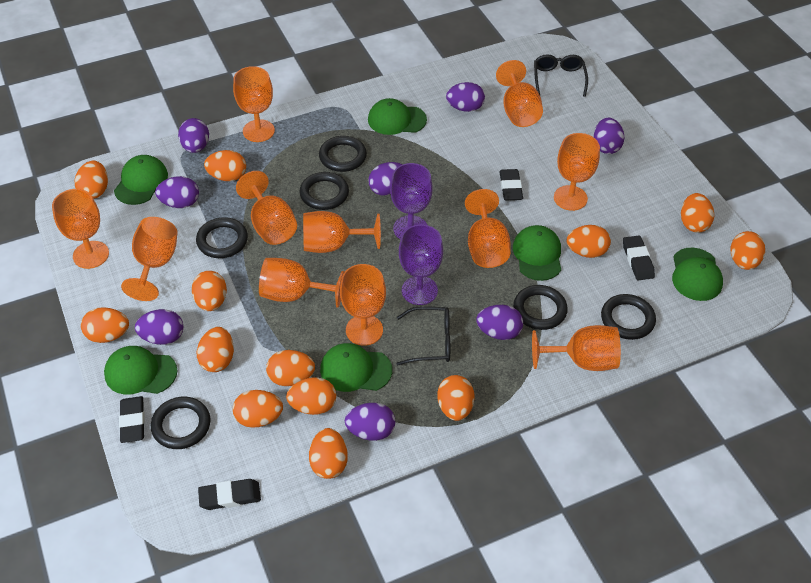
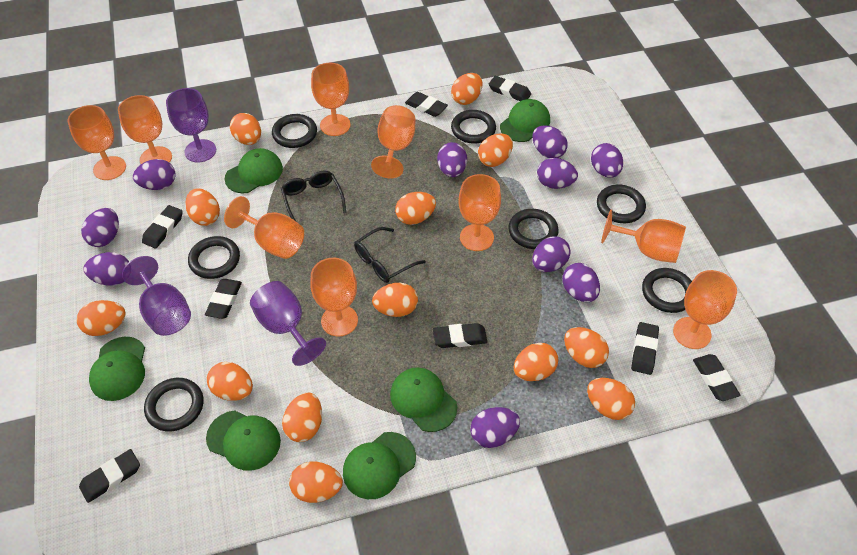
black eraser: [119,396,145,443] [198,479,261,510] [499,169,523,200] [623,236,655,280] = 4 -> [79,449,140,503] [142,205,183,248] [205,279,242,319] [405,92,448,117] [433,323,487,348] [489,76,531,101] [631,322,659,375] [693,354,740,401] = 8
black ring: [151,397,211,449] [196,217,248,258] [299,172,349,210] [319,136,367,172] [513,285,568,330] [601,294,656,340] = 6 -> [144,378,203,431] [188,236,240,279] [272,114,317,148] [451,110,496,144] [508,209,559,249] [597,185,646,223] [642,268,692,313] = 7
orange goblet: [52,189,109,269] [121,217,178,301] [233,66,275,142] [236,171,297,245] [259,258,344,308] [303,211,381,253] [340,264,386,346] [465,189,511,268] [496,60,543,127] [532,325,621,371] [554,133,600,211] = 11 -> [68,105,126,180] [118,95,172,164] [224,196,304,259] [310,258,358,337] [311,63,351,136] [371,105,415,178] [458,174,501,251] [601,209,686,263] [673,270,737,349] = 9
purple egg: [135,309,184,345] [155,176,199,208] [178,118,209,153] [345,403,395,441] [368,162,403,196] [446,82,485,112] [476,305,523,340] [594,118,624,154] = 8 -> [81,208,119,247] [84,252,129,286] [133,159,176,190] [437,142,467,177] [470,407,520,448] [532,125,568,158] [532,237,571,272] [537,158,578,189] [562,263,600,302] [591,143,623,178] = 10
purple goblet: [390,163,433,239] [399,224,443,305] = 2 -> [122,256,191,336] [166,88,216,163] [250,281,326,366] = 3

